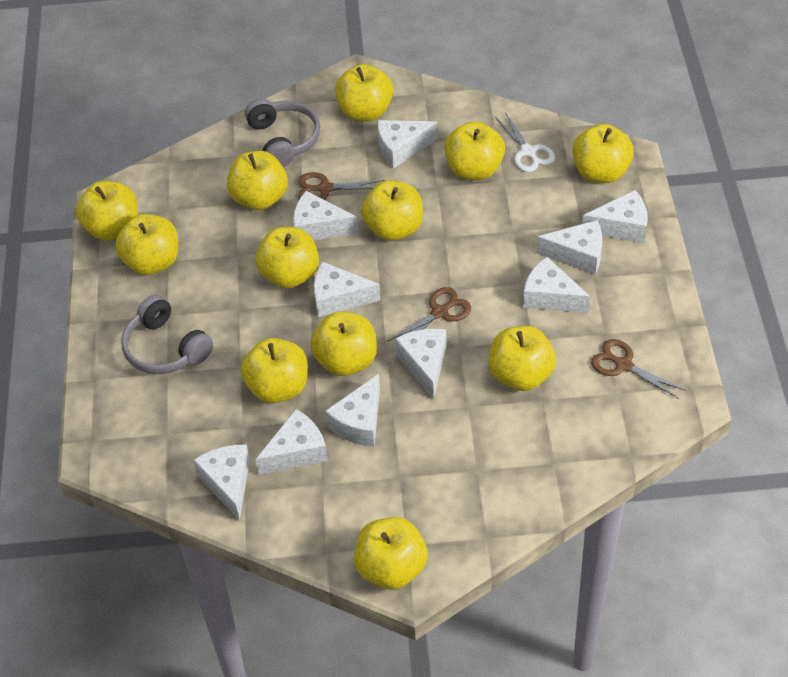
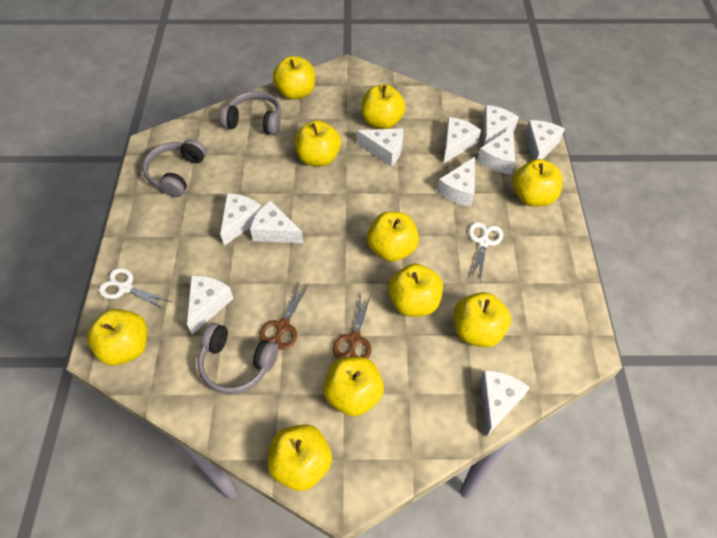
brown scissors: [298,172,384,200] [387,287,471,342] [591,339,685,399] = 3 -> [259,283,309,350] [333,294,371,359] = 2
grey headphones: [121,295,213,374] [245,99,320,167] = 2 -> [143,139,206,197] [198,323,278,394] [220,91,281,135] = 3
white scissors: [495,112,555,172] = 1 -> [99,268,172,310] [469,222,503,282] = 2
yellow apple: [76,181,138,241] [115,214,179,275] [227,151,288,210] [241,338,308,403] [255,227,319,288] [310,312,377,376] [335,64,393,121] [354,517,428,590] [361,180,423,241] [444,121,505,180] [489,326,556,391] [572,124,634,183] = 12 -> [87,309,148,365] [267,424,332,491] [273,56,315,100] [295,120,341,166] [323,357,384,416] [361,85,406,129] [367,212,419,262] [388,264,443,317] [454,292,511,348] [512,159,563,207] = 10

